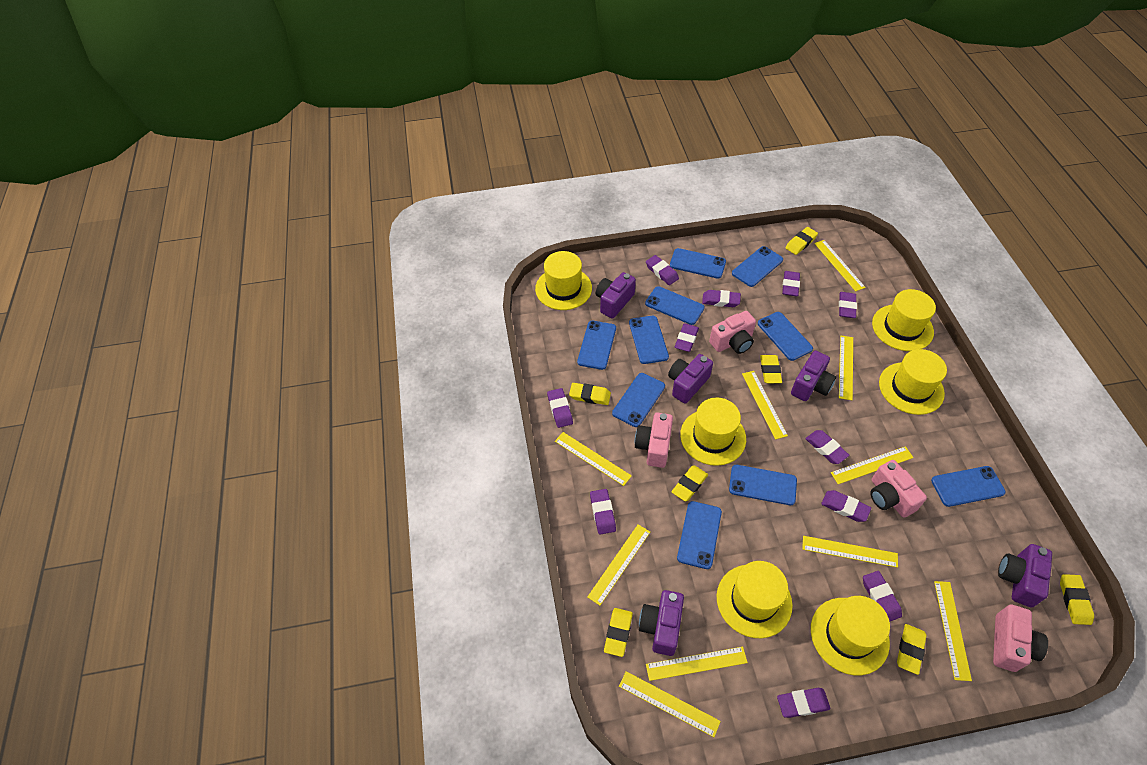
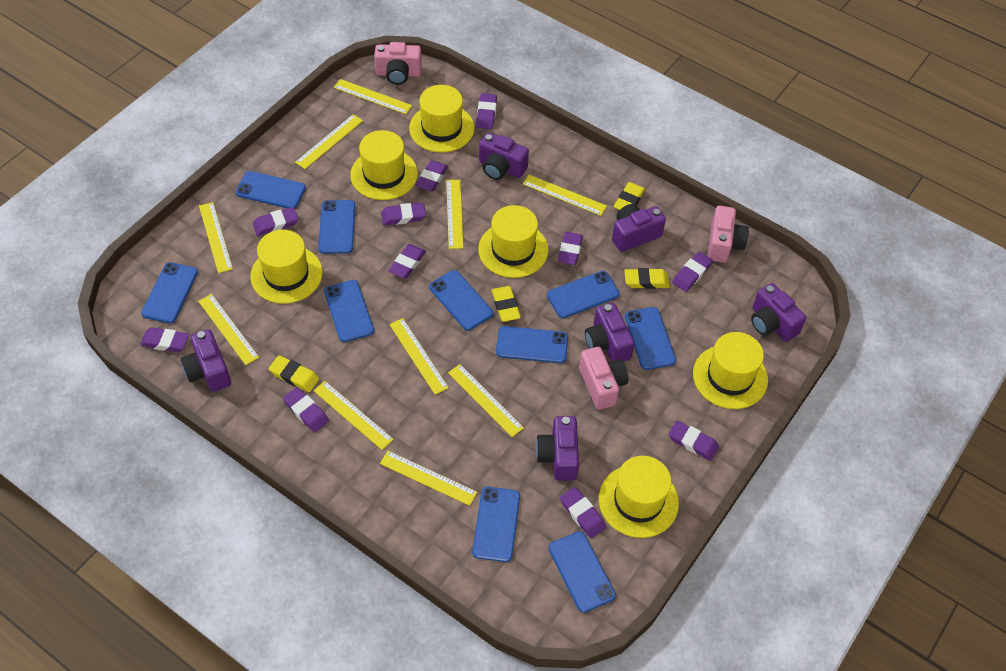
pink camera: [635,412,673,468] [709,311,756,354] [870,460,927,518] [993,604,1048,672] = 4 -> [374,42,422,85] [579,347,628,410] [708,206,749,263] = 3
purple camera: [596,272,636,319] [639,590,684,656] [668,354,713,404] [791,350,836,401] [998,544,1052,607] = 5 -> [180,329,231,392] [479,132,529,180] [536,416,579,480] [585,303,635,362] [612,204,666,252] [751,283,806,342] = 6
yellow eraser: [569,383,611,405] [604,608,633,657] [672,465,708,502] [760,355,782,383] [785,227,818,255] [897,624,927,675] [1060,574,1094,625] = 7 -> [269,355,319,392] [492,286,521,322] [613,182,645,210] [624,268,670,289] = 4

